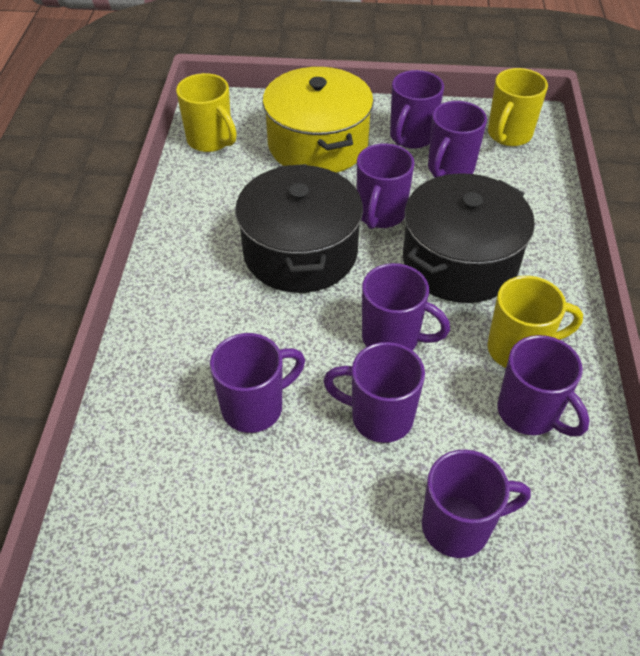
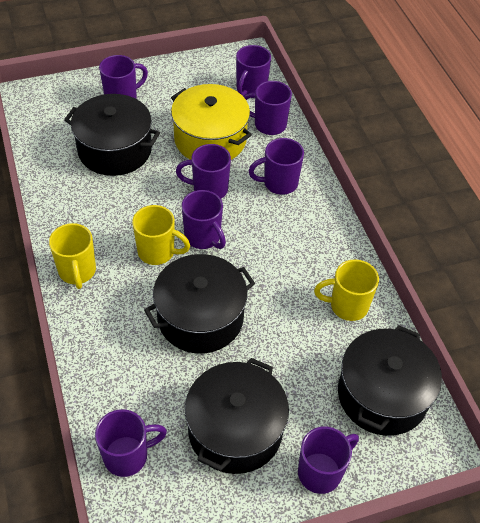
black pot: [235,164,363,293] [403,173,535,303] = 2 -> [64,94,160,176] [144,254,255,354] [185,358,289,474] [338,325,442,436] = 4

